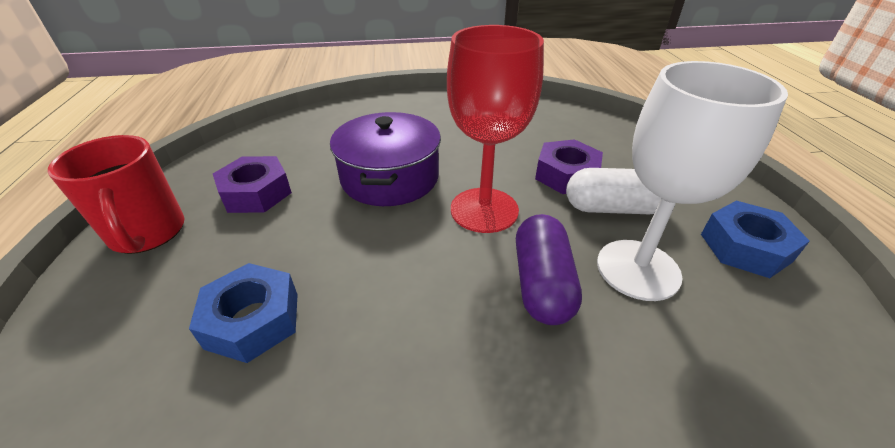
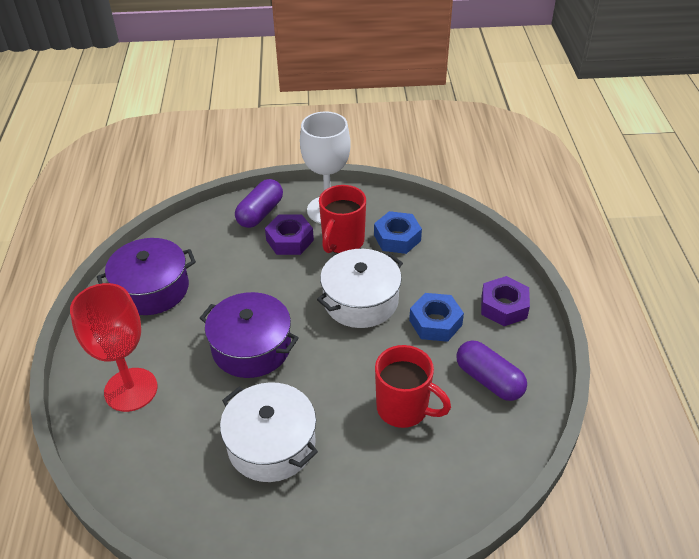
purple capsule: [516,214,582,325] = 1 -> [235,179,283,228] [456,340,527,401] = 2
purple pot: [330,112,441,206] = 1 -> [97,238,196,315] [200,292,299,378] = 2
red mug: [48,135,184,254] = 1 -> [319,185,366,253] [375,345,451,428] = 2
white capsule: [566,168,661,214] = 1 -> none = 0
white pot: none = 0 -> [220,382,318,482] [317,249,403,328] = 2

